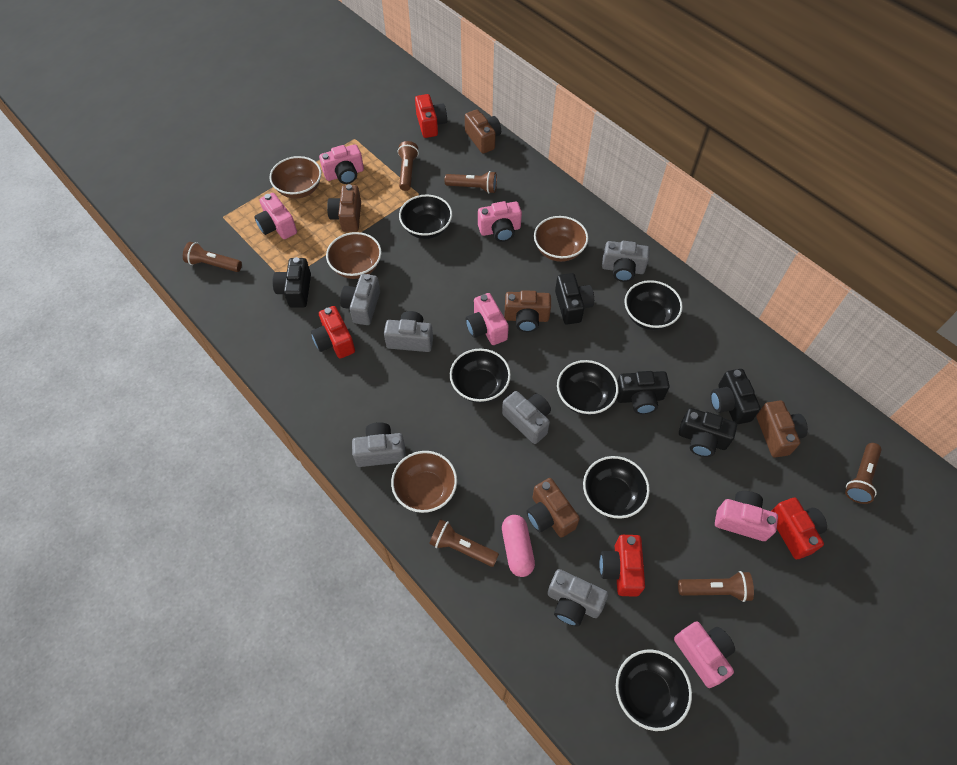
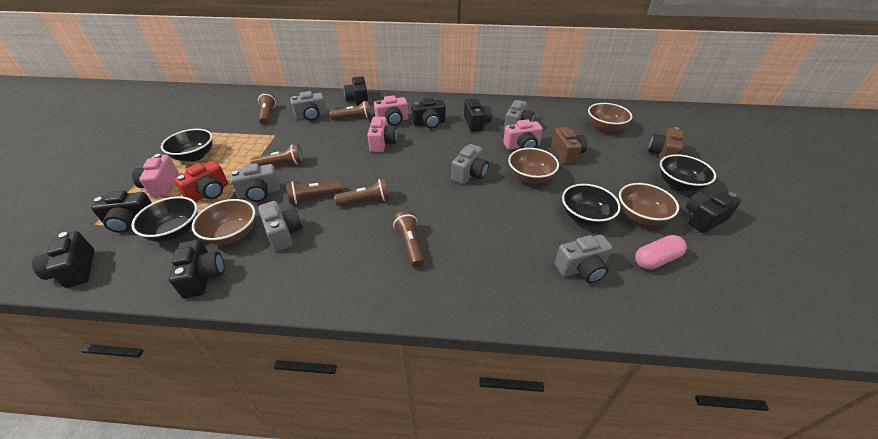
black bowl: [399,195,452,239] [450,348,511,403] [557,360,619,415] [583,456,650,519] [616,650,692,731] [625,280,683,330] = 6 -> [131,196,198,242] [161,129,213,162] [562,184,621,226] [660,154,716,191] = 4
black camera: [273,257,311,308] [555,273,594,325] [617,371,669,414] [679,408,737,457] [710,369,761,424] = 5 -> [32,231,94,288] [91,191,152,233] [169,240,224,298] [344,75,368,106] [411,98,446,128] [464,99,492,132] [686,191,741,233] = 7
brown camera: [327,184,361,232] [465,109,501,154] [505,290,551,332] [527,478,580,538] [756,400,808,458] = 5 -> [551,127,587,165] [648,127,683,163] = 2
pink camera: [254,193,297,239] [319,144,364,184] [466,293,509,345] [478,201,522,242] [674,621,735,688] [715,491,778,541] = 6 -> [132,154,178,197] [367,117,397,152] [374,95,408,126] [503,119,543,150] = 4
red camera: [311,306,355,359] [415,94,447,138] [599,535,645,597] [771,498,827,559] = 4 -> [174,161,228,202] = 1

